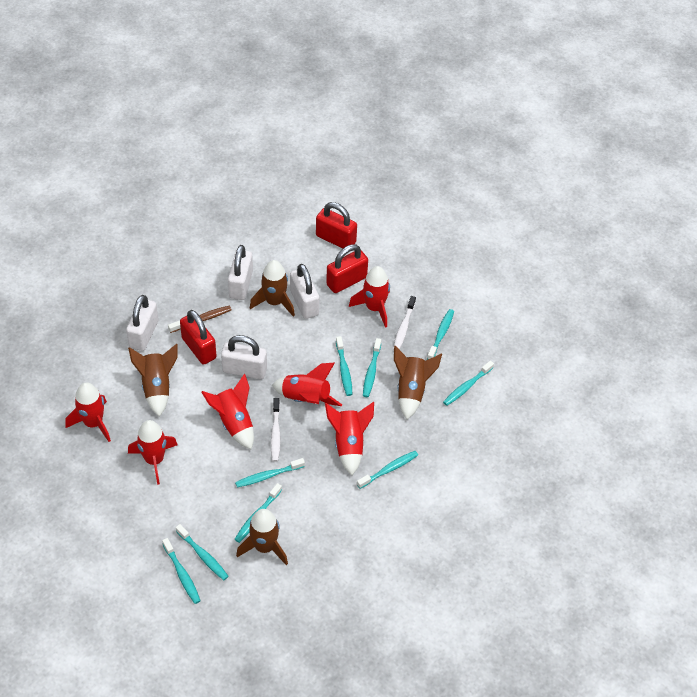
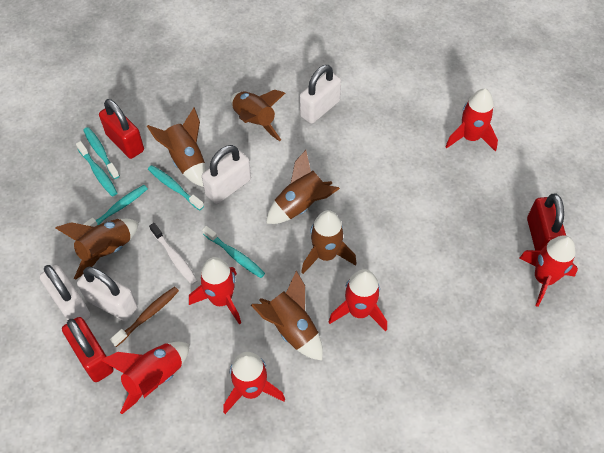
brown rocket: [128,344,178,417] [236,509,288,565] [250,260,295,317] [394,346,442,419] = 4 -> [55,219,139,280] [147,108,206,187] [231,90,285,141] [251,270,323,360] [266,150,340,224] [301,210,357,274] = 6
turquoise toothbrush: [162,538,201,604] [176,524,228,580] [235,458,305,488] [235,483,282,543] [336,336,353,396] [357,451,418,489] [363,338,381,397] [427,309,454,359] [443,361,494,406] = 9 -> [76,141,117,197] [83,127,120,179] [83,185,148,227] [148,165,204,210] [202,226,265,278] = 5
white toothbrush: [271,398,281,462] [393,296,416,350] = 2 -> [149,223,198,285] = 1

